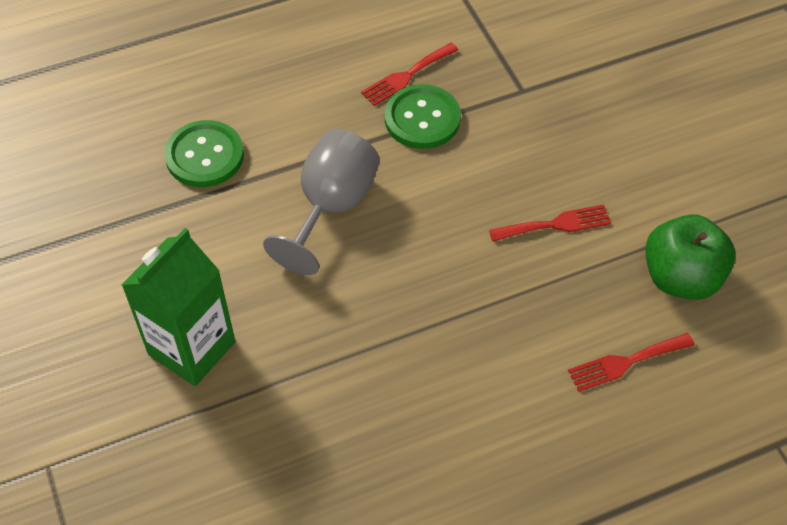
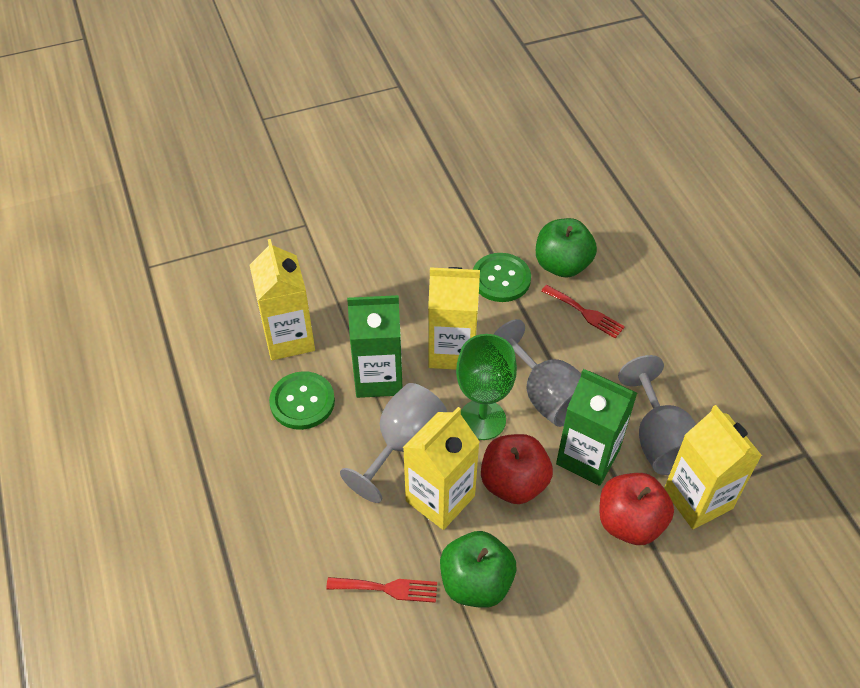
green apple: [645,214,735,300] = 1 -> [440,531,516,608] [536,218,597,277] = 2
green carton: [121,228,235,386] = 1 -> [347,295,403,398] [556,369,637,486] = 2
green goblet: none = 0 -> [456,334,517,440] = 1
grey goblet: [263,129,380,275] = 1 -> [340,383,447,503] [493,319,581,427] [618,355,696,475] = 3
red apple: none = 0 -> [481,434,553,504] [599,473,674,545] = 2
red fork: [361,43,458,106] [489,204,611,242] [568,333,695,392] = 3 -> [326,577,437,603] [541,285,625,338] = 2
yellow carton: none = 0 -> [250,239,315,360] [403,407,480,530] [428,267,480,370] [664,405,762,529] = 4

